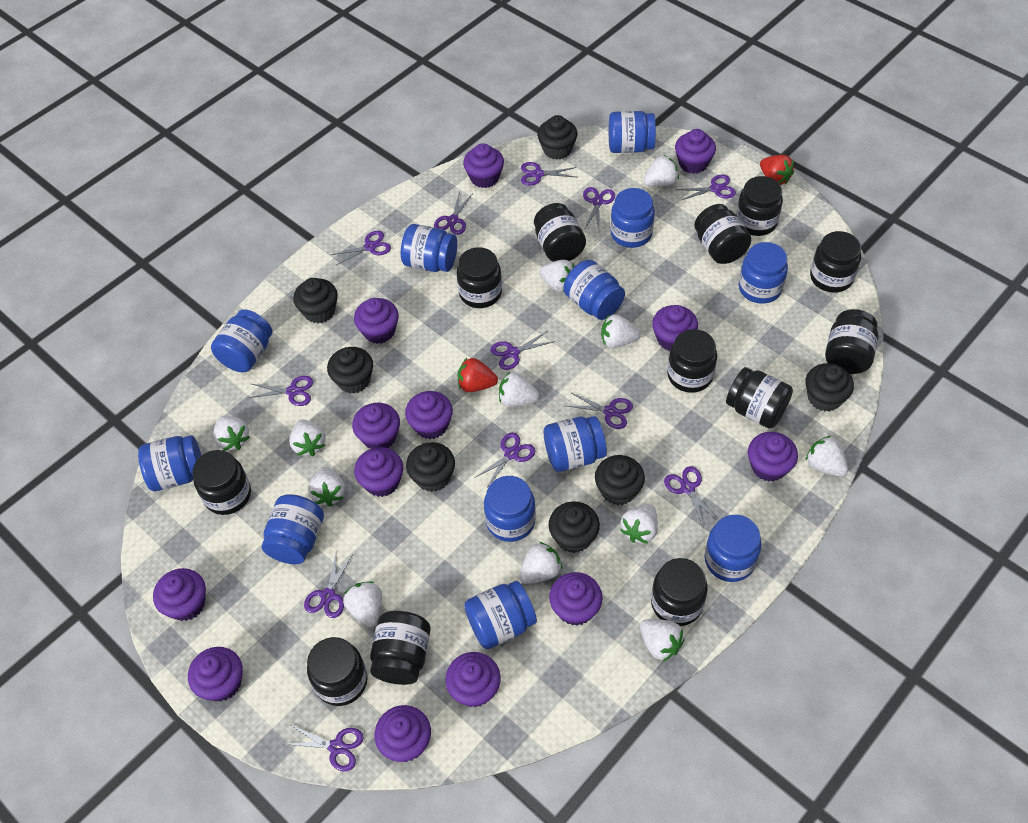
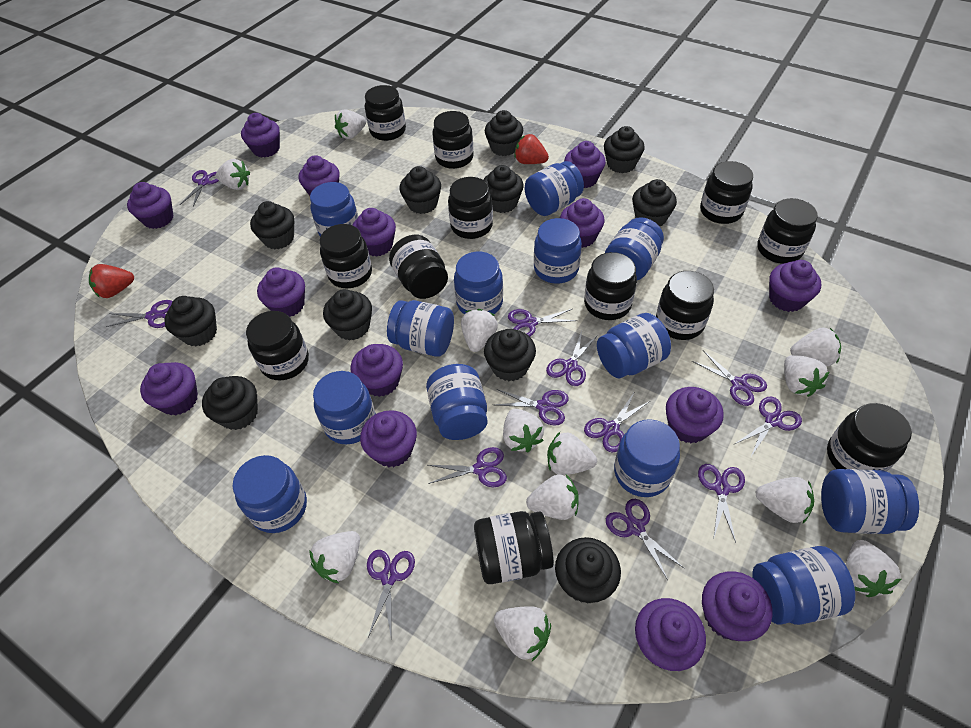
black cupcake: [293,278,338,323] [327,347,373,394] [406,442,455,492] [537,115,577,160] [549,501,600,553] [595,455,645,505] [805,363,854,411] = 7 -> [164,296,217,347] [202,376,258,430] [250,201,294,250] [323,289,372,340] [399,166,441,214] [483,165,524,213] [484,329,536,381] [485,110,523,156] [555,537,621,603] [604,126,645,173] [632,179,677,227] = 11
blue jar: [138,435,201,491] [211,309,272,372] [262,494,324,564] [401,224,457,272] [464,581,537,649] [484,476,536,542] [544,416,607,472] [564,260,625,320] [609,111,656,153] [610,188,655,248] [705,515,761,582] [739,242,788,304] = 12 -> [232,455,307,533] [310,182,358,236] [313,371,376,445] [387,300,454,357] [426,364,488,440] [454,252,503,315] [525,161,584,216] [534,218,582,284] [597,313,671,378] [605,217,664,280] [614,419,680,497] [752,546,855,625] [821,469,919,534] = 13
purple cupcake: [153,568,206,621] [188,647,243,701] [352,403,400,449] [354,298,399,344] [354,447,403,497] [375,705,431,762] [405,391,453,439] [445,652,501,707] [463,143,504,188] [549,572,603,626] [652,305,698,351] [675,129,716,174] [748,432,798,482] = 13 -> [127,182,173,229] [140,362,198,415] [241,113,280,158] [257,268,305,317] [299,155,340,196] [351,344,403,397] [352,208,396,257] [360,410,417,467] [560,198,605,248] [564,141,606,188] [635,598,706,671] [666,387,724,443] [702,571,773,641] [769,260,821,312] = 14

